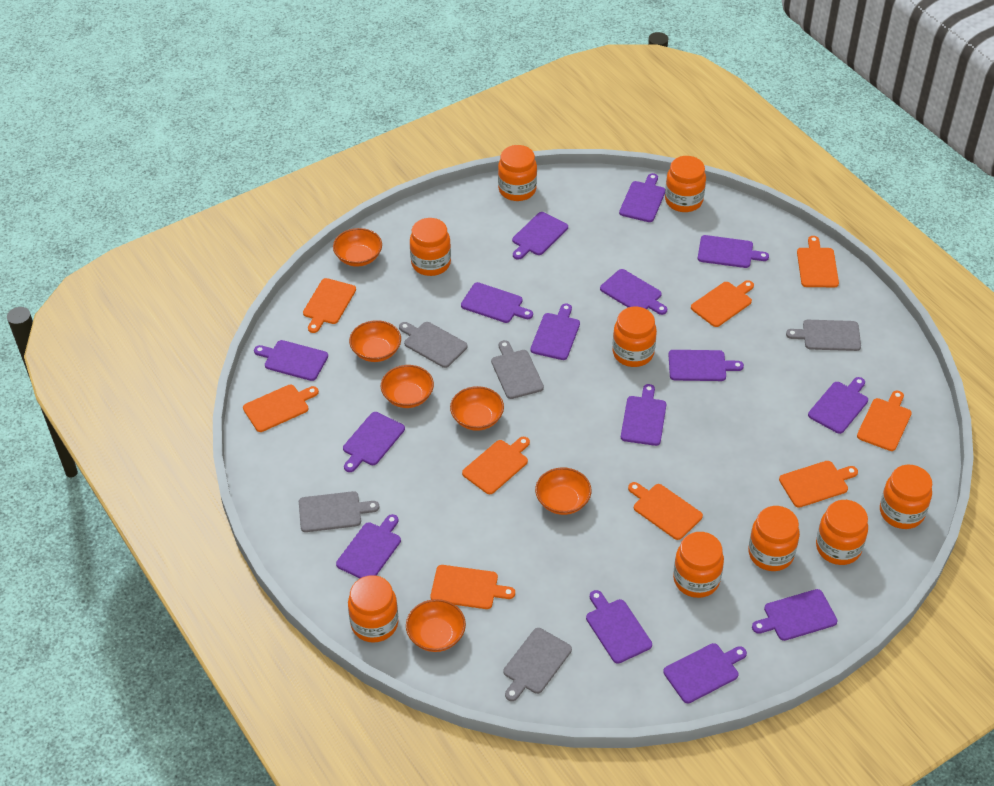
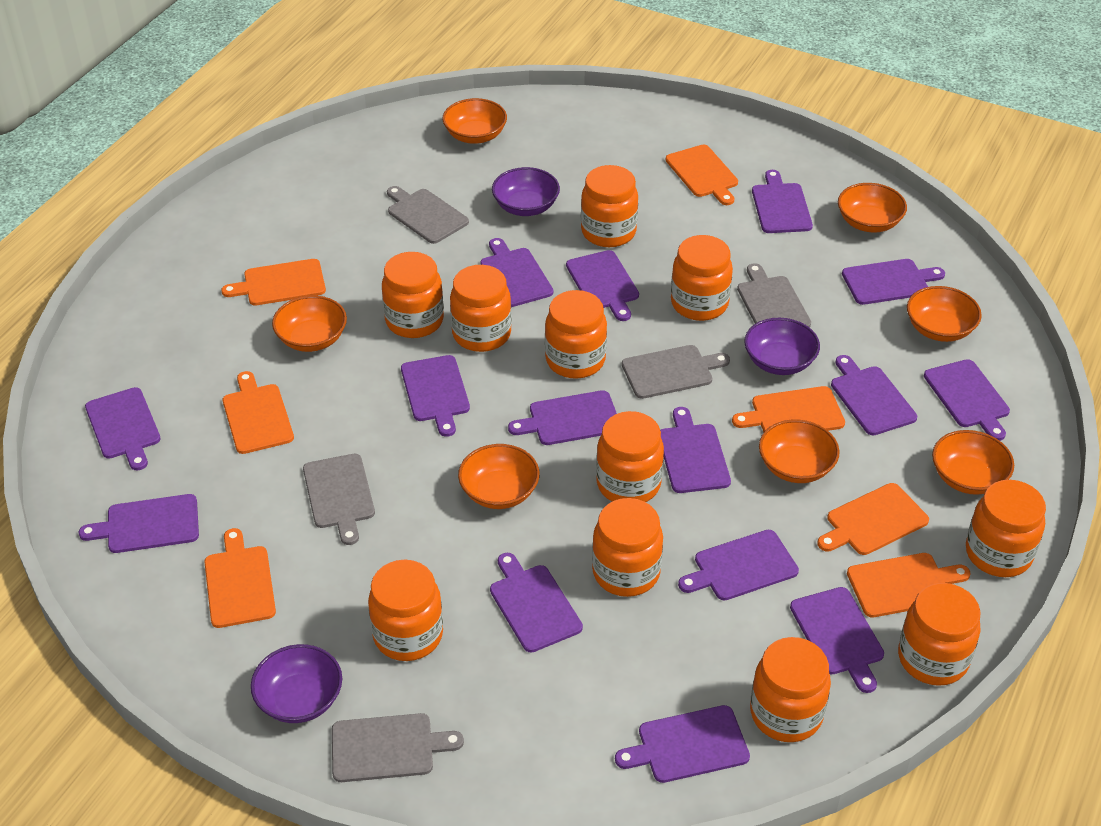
orange bowl: [333,228,382,267] [349,320,401,362] [381,365,434,408] [406,599,466,652] [450,386,504,431] [535,467,591,515] = 6 -> [272,295,347,352] [442,98,507,144] [458,444,540,509] [759,419,840,483] [838,183,907,232] [907,286,982,342] [932,430,1014,495] = 7
orange cutting board: [243,385,319,432] [303,278,356,333] [431,565,515,609] [462,437,530,494] [628,482,703,540] [691,280,754,327] [779,461,858,508] [797,236,839,287] [857,391,912,451] = 9 -> [204,528,276,628] [221,259,326,306] [223,371,294,454] [666,145,738,205] [732,386,845,432] [817,483,929,555] [847,553,971,617] = 7
orange jar: [348,575,398,643] [410,218,451,276] [498,145,537,201] [613,307,657,367] [665,156,706,212] [673,532,724,598] [748,506,800,571] [816,500,868,565] [880,465,932,529] = 9 -> [368,560,443,661] [382,252,444,338] [450,265,512,352] [545,290,607,379] [581,165,638,247] [592,498,663,597] [596,411,664,502] [671,235,733,321] [750,637,831,742] [898,583,981,686] [966,480,1046,577] = 11
purple bowl: none = 0 -> [251,644,342,723] [492,167,560,216] [744,318,820,375] = 3

